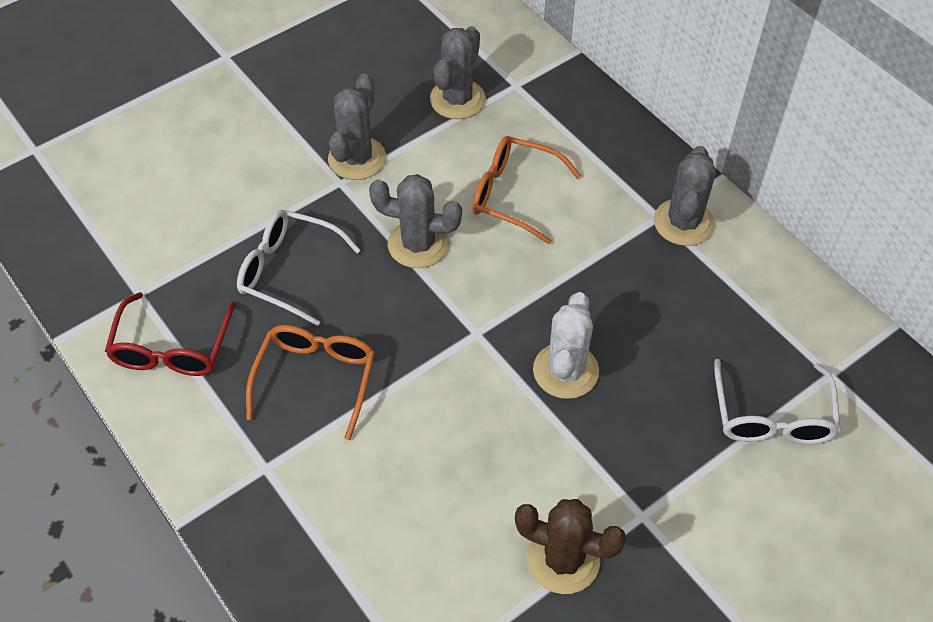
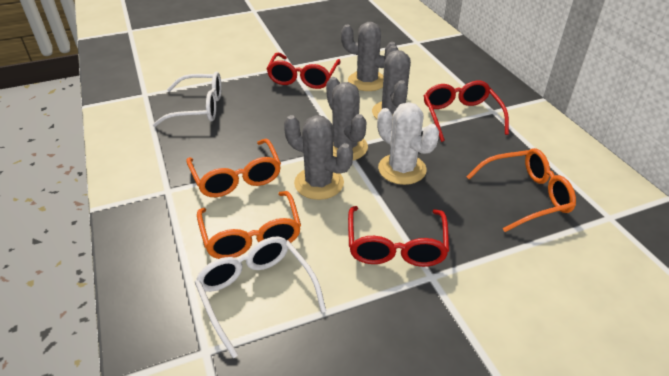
brown cactus: [515,499,626,594] = 1 -> none = 0
orange glasses: [246,325,375,440] [472,136,581,244] = 2 -> [186,139,281,197] [197,191,301,259] [467,148,576,232] = 3
red glasses: [105,292,236,376] = 1 -> [266,53,341,89] [348,206,449,267] [424,80,509,142] = 3

